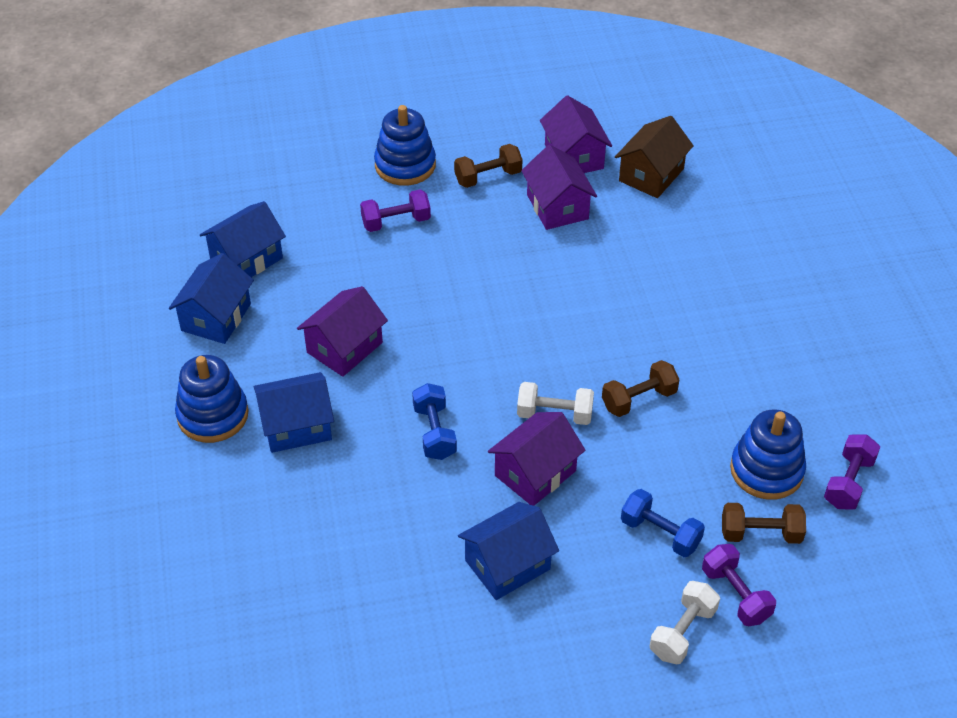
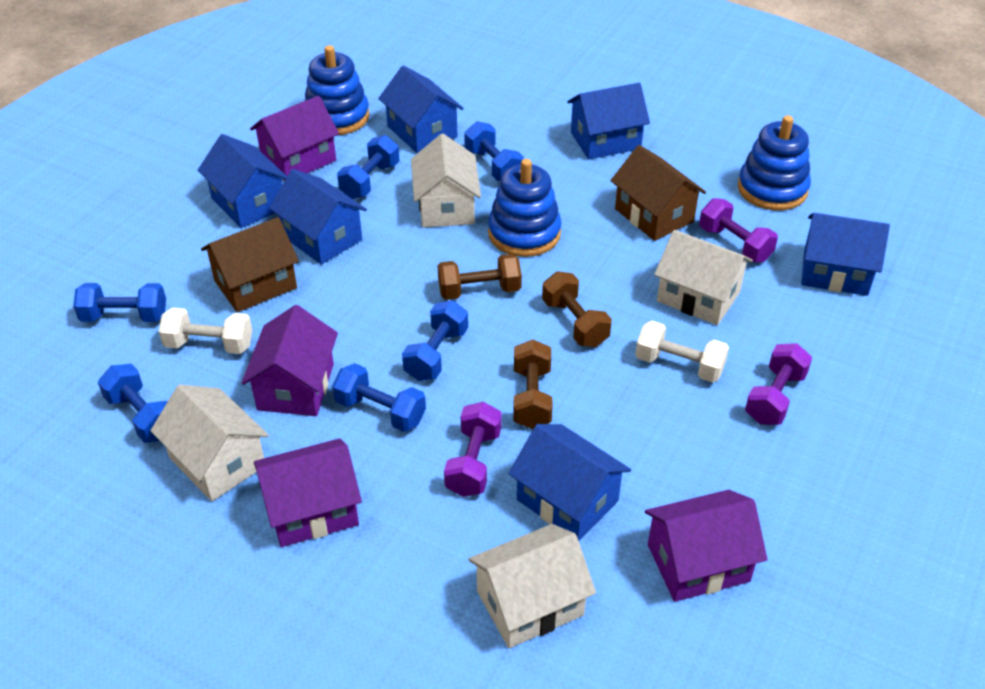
blue dumbbell: [412,383,457,460] [621,489,705,557] = 2 -> [73,283,166,322] [98,364,167,443] [332,363,426,432] [337,135,400,199] [402,301,468,381] [464,121,524,181] = 6
blue house: [169,253,254,344] [200,201,286,277] [254,372,334,453] [458,502,559,600] = 4 -> [198,134,287,228] [269,169,367,265] [378,65,464,153] [508,424,631,541] [567,83,650,159] [801,213,890,296] = 6
brown house: [615,116,694,198] = 1 -> [201,217,299,312] [610,145,706,241] = 2
white house: none = 0 -> [150,384,269,501] [411,134,481,227] [468,524,596,648] [654,230,753,325] = 4

